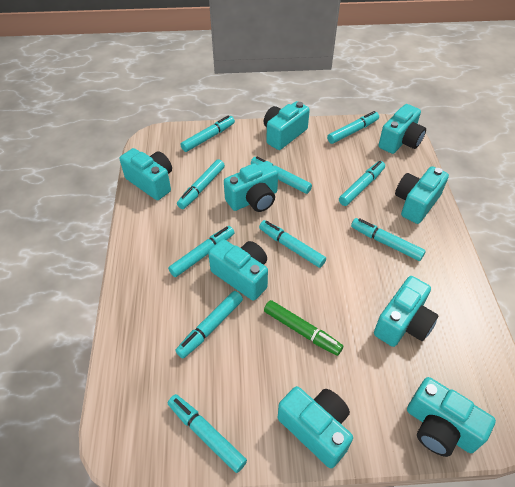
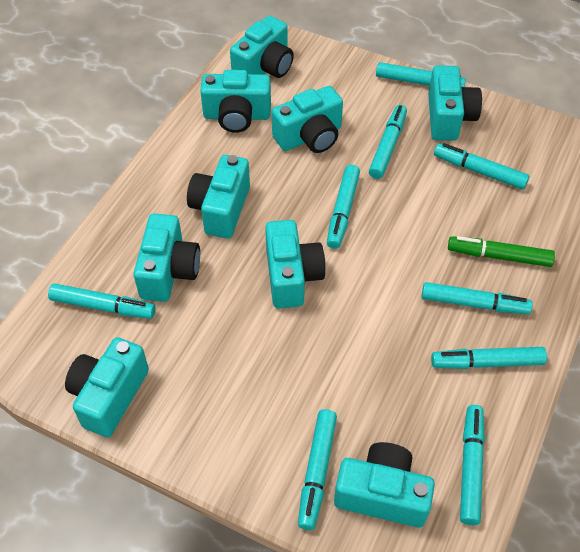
turquoise marker: [168,226,235,277] [168,394,247,473] [175,291,243,358] [177,159,225,209] [180,115,235,152] [251,156,312,194] [259,220,326,268] [327,111,379,144] [339,161,385,206] [351,218,426,261] = 10 -> [48,283,156,319] [298,409,337,530] [327,165,360,249] [369,105,407,179] [376,62,466,87] [422,282,533,314] [431,347,547,369] [434,143,529,189] [460,405,485,525] = 9

